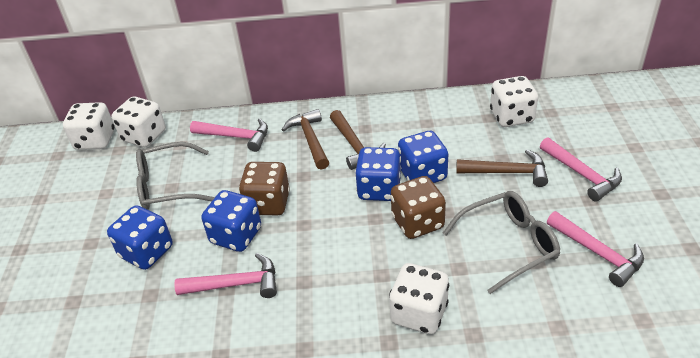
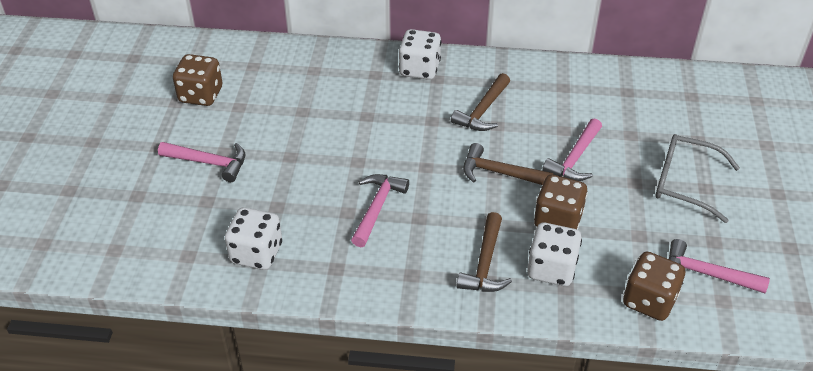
blue dice: [107,205,173,270] [202,190,261,252] [355,147,401,201] [398,131,448,183] = 4 -> none = 0
brown dice: [239,162,290,215] [391,176,446,239] = 2 -> [173,54,222,106] [534,175,588,230] [623,252,685,321] = 3
grey glasses: [136,142,215,210] [443,191,560,294] = 2 -> [655,134,740,223] = 1
white dice: [63,102,114,150] [112,97,166,147] [389,263,449,334] [490,76,538,127] = 4 -> [225,208,282,270] [399,29,441,80] [527,223,582,286] = 3

